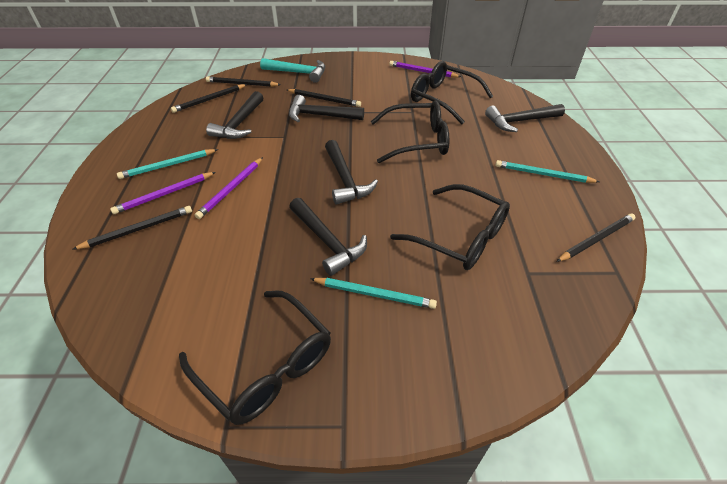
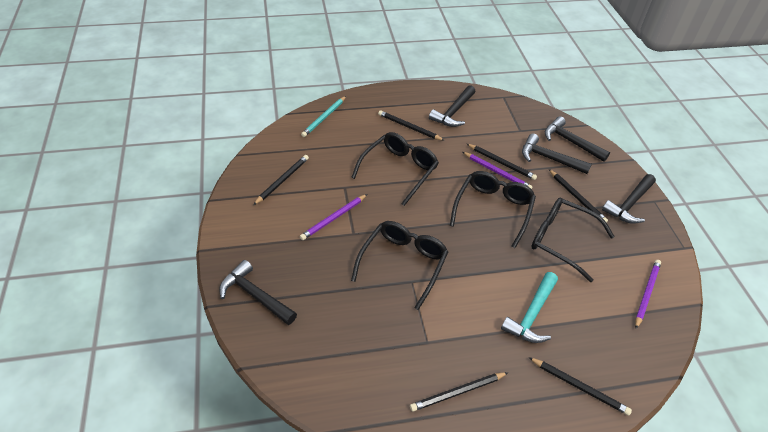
black pencil: [72,206,192,250] [171,84,247,113] [206,76,281,87] [287,89,361,107] [556,214,635,262] = 5 -> [253,155,309,205] [378,110,445,141] [410,372,508,412] [467,144,537,180] [529,357,632,416] [549,169,608,223] = 6
turquoise pencil: [117,149,218,179] [310,278,437,309] [495,160,600,183] = 3 -> [301,96,346,137] = 1

